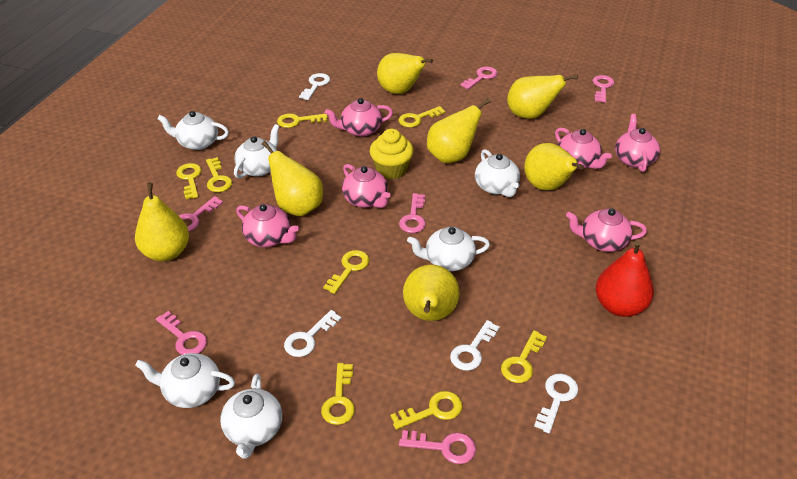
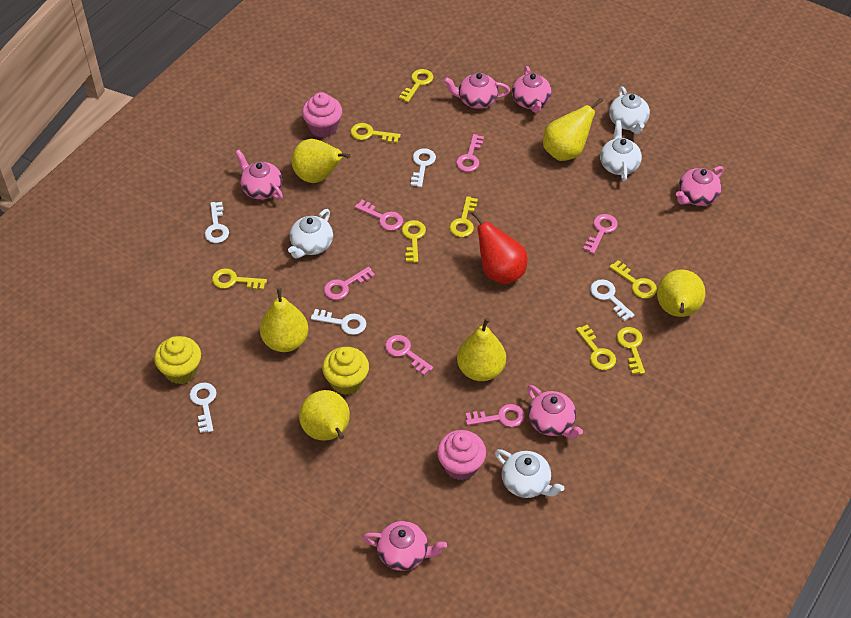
pink cupcake: none = 0 -> [302,92,342,138] [437,430,486,480] = 2
white key: [284,310,341,357] [299,73,330,100] [450,320,500,371] [534,373,578,433] = 4 -> [190,383,216,433] [205,202,229,243] [311,309,366,335] [411,148,436,187] [590,279,634,321] = 5
white teapot: [135,353,235,408] [157,111,229,150] [220,374,282,459] [234,124,280,179] [407,227,490,271] [475,149,520,197] = 6 -> [288,209,333,258] [495,449,564,498] [600,120,642,181] [609,86,650,134] = 4
yellow cupcake: [370,129,414,179] = 1 -> [154,336,201,384] [322,347,369,395] = 2
yellow pear: [135,183,189,261] [262,141,323,216] [377,53,433,94] [403,264,459,321] [427,98,491,163] [507,75,577,119] [524,143,584,191] = 7 -> [260,288,309,352] [291,139,350,183] [299,390,350,441] [457,318,506,381] [543,98,603,161] [657,270,705,317] = 6

